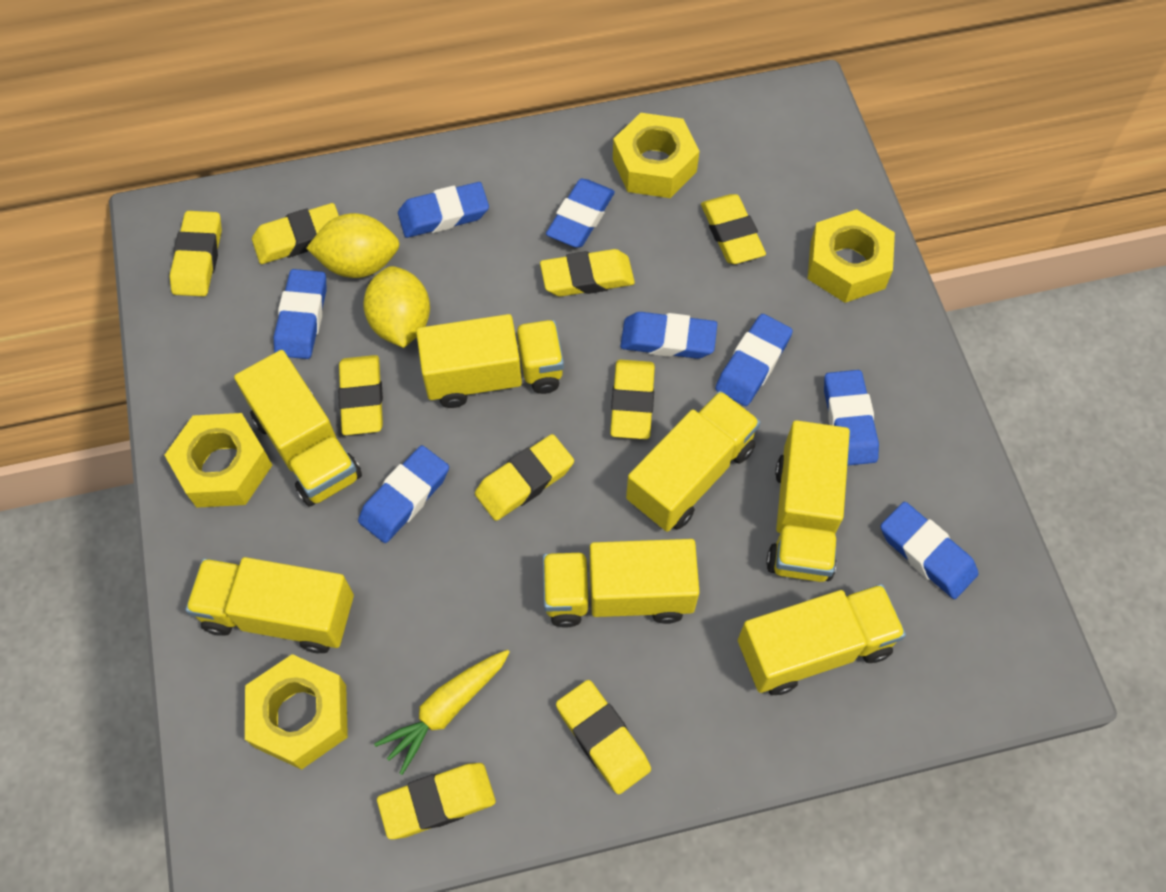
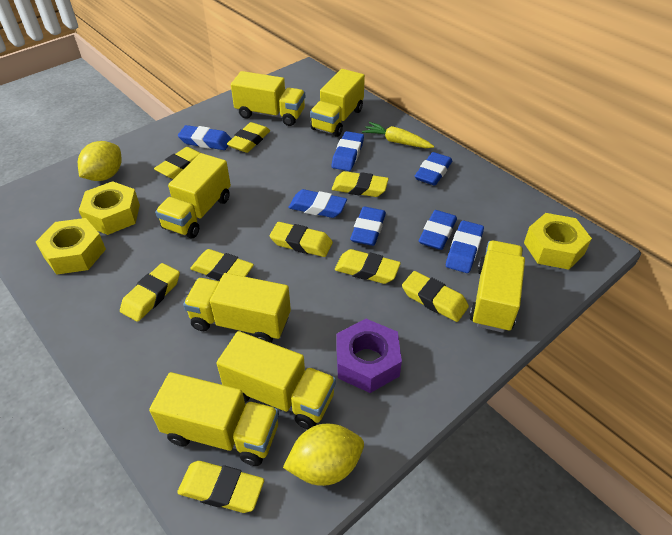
blue eraser: [274,269,327,359] [358,445,449,543] [398,182,489,238] [546,179,615,248] [620,312,717,359] [715,314,793,406] [824,370,879,466] [881,502,978,599] = 8 -> [178,125,231,150] [288,189,347,218] [332,131,364,171] [350,207,386,246] [414,152,452,186] [419,210,457,250] [446,220,484,273] = 7
purple nut: none = 0 -> [337,319,402,393] = 1
yellow nut: [165,413,272,508] [245,654,348,770] [613,113,700,198] [808,209,895,303] = 4 -> [36,218,106,275] [79,181,140,235] [524,213,592,270] = 3

